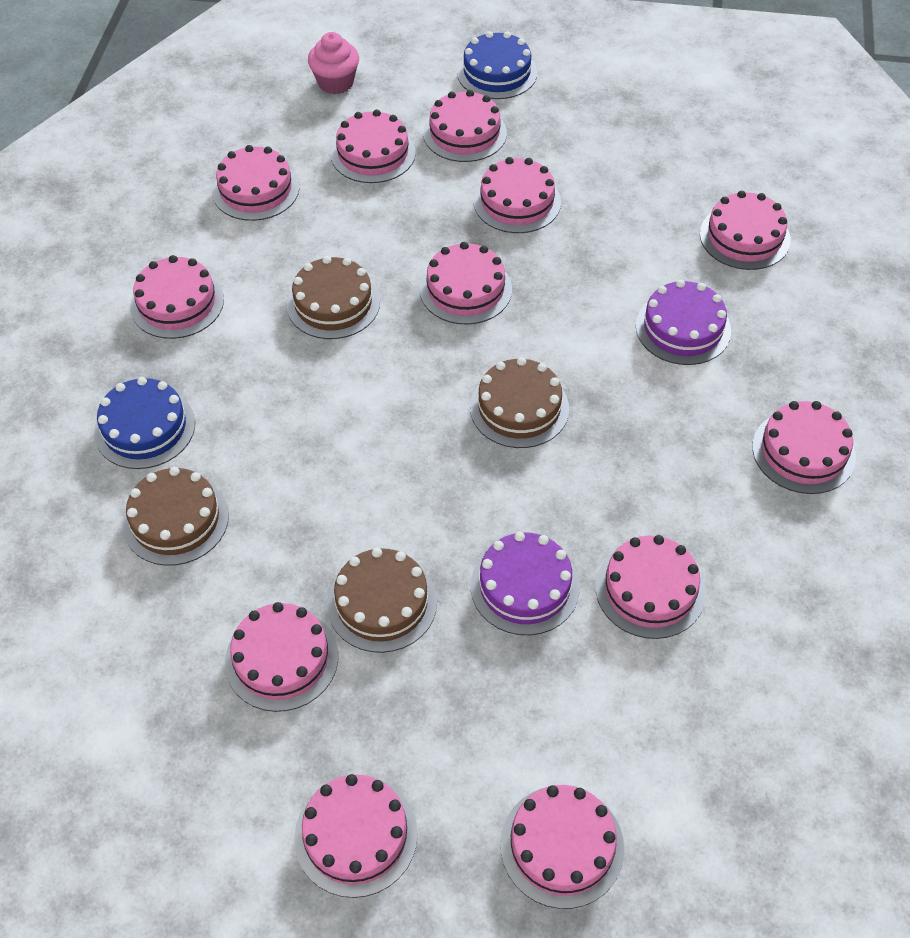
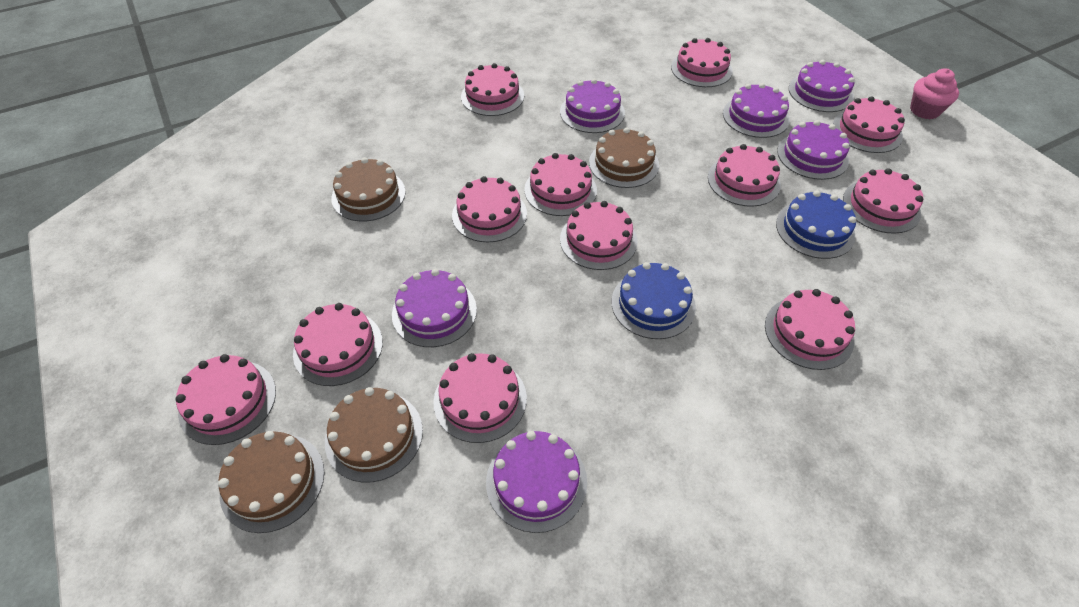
purple cake: [471,532,580,635] [636,280,731,365] = 2 -> [392,269,477,347] [486,431,587,533] [560,79,625,133] [723,83,790,138] [777,120,850,180] [789,60,855,112] = 6

